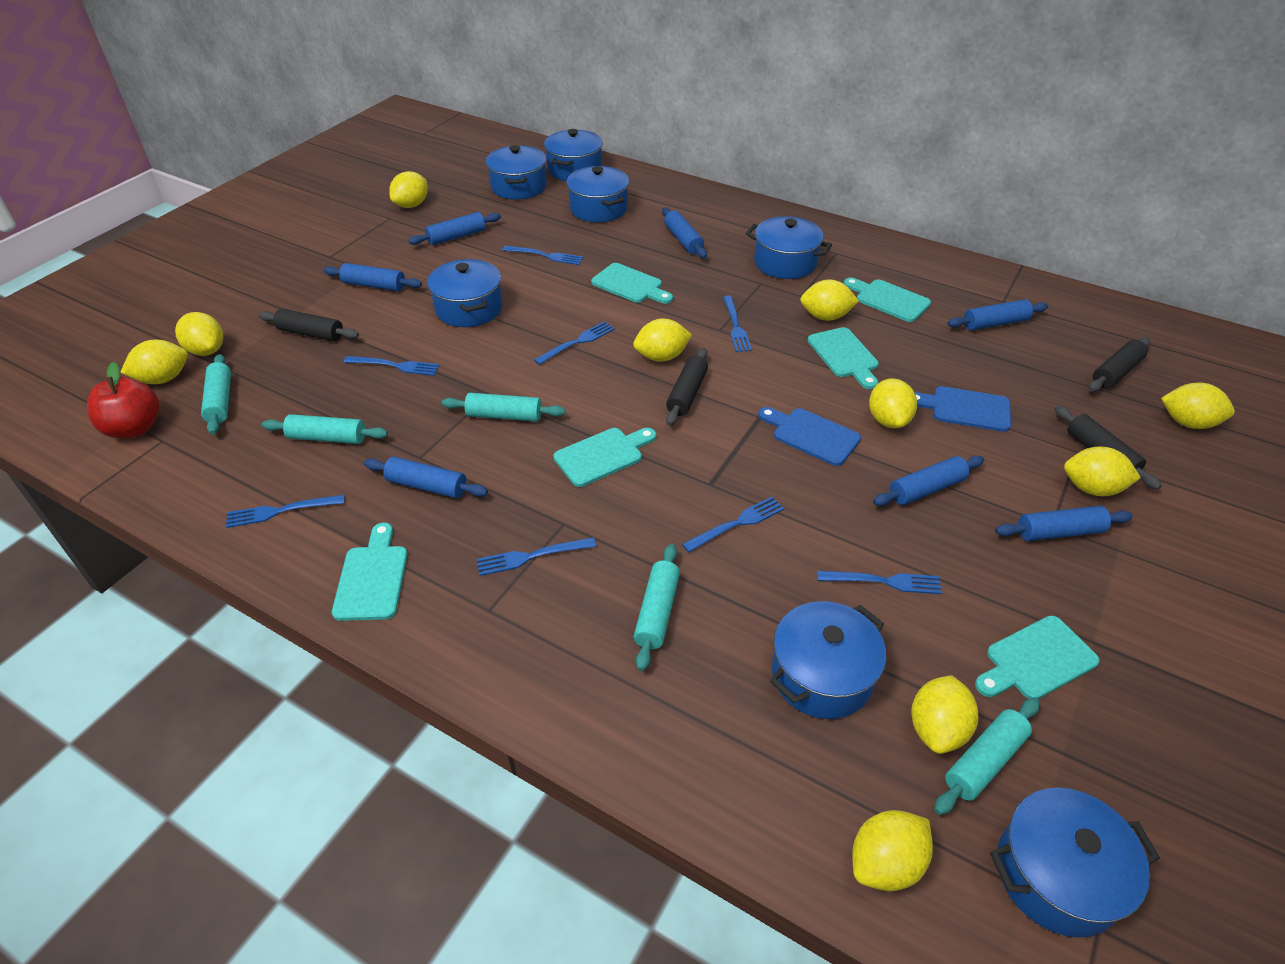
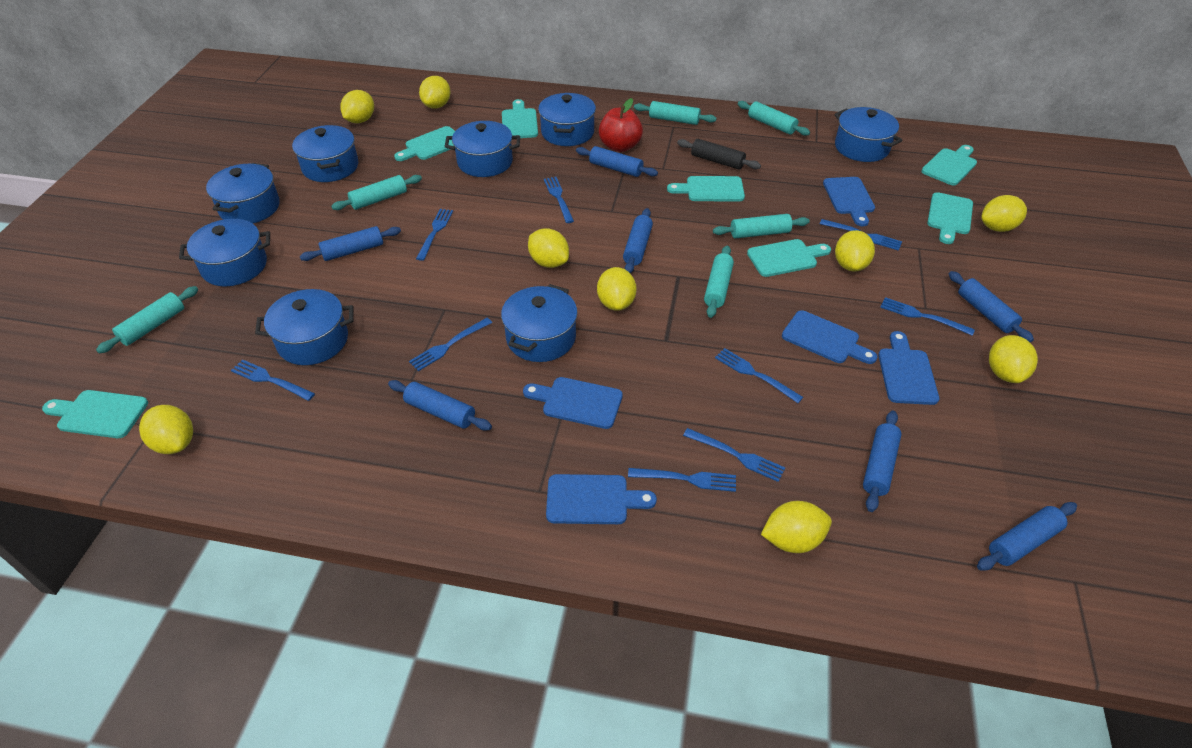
black rolling pin: [258,309,359,341] [666,348,708,426] [1055,406,1162,490] [1089,337,1151,392] = 4 -> [677,139,761,170] = 1
blue cutting board: [758,407,861,466] [914,386,1011,432] = 2 -> [523,377,623,429] [546,474,657,524] [782,310,878,364] [823,177,875,226] [878,331,939,405] = 5
blue fork: [226,495,345,528] [344,356,440,376] [477,537,596,576] [502,246,583,265] [534,321,615,365] [682,496,785,552] [723,296,752,352] [817,571,942,594] = 8 -> [231,359,315,401] [409,318,492,371] [416,209,453,261] [544,177,574,223] [628,468,736,492] [683,428,785,482] [715,348,803,403] [820,219,902,251] [880,297,975,336] = 9
blue pot: [427,259,503,327] [486,145,547,200] [544,129,603,181] [566,166,629,222] [746,216,832,279] [770,601,886,719] [990,787,1160,938] = 7 -> [179,219,270,286] [206,163,280,223] [255,289,354,365] [292,125,358,182] [444,121,520,177] [501,284,578,362] [538,93,596,146] [834,107,903,162] = 8
turquoise cutting board: [332,523,408,621] [553,428,656,487] [591,263,673,304] [808,327,879,389] [843,277,931,322] [975,616,1100,699] = 6 -> [42,390,148,438] [394,126,455,161] [502,99,538,138] [667,176,745,202] [747,239,831,277] [921,145,977,185] [927,192,973,244] = 7
turquoise rolling pin: [201,354,231,435] [262,414,388,444] [442,393,565,422] [634,544,680,671] [934,698,1040,815] = 5 -> [96,286,198,354] [331,175,422,210] [634,101,717,125] [704,246,734,318] [713,214,810,238] [738,101,810,136] = 6
yellow lemon: [120,340,188,384] [175,312,223,356] [389,171,428,208] [633,318,692,362] [800,280,859,321] [852,810,933,891] [869,378,917,428] [911,675,978,754] [1064,447,1141,496] [1161,383,1235,429] = 10 -> [139,405,193,454] [340,90,374,123] [419,76,450,109] [528,228,569,268] [597,267,637,311] [761,501,832,553] [835,230,875,271] [981,195,1027,232] [989,335,1038,383] = 9

